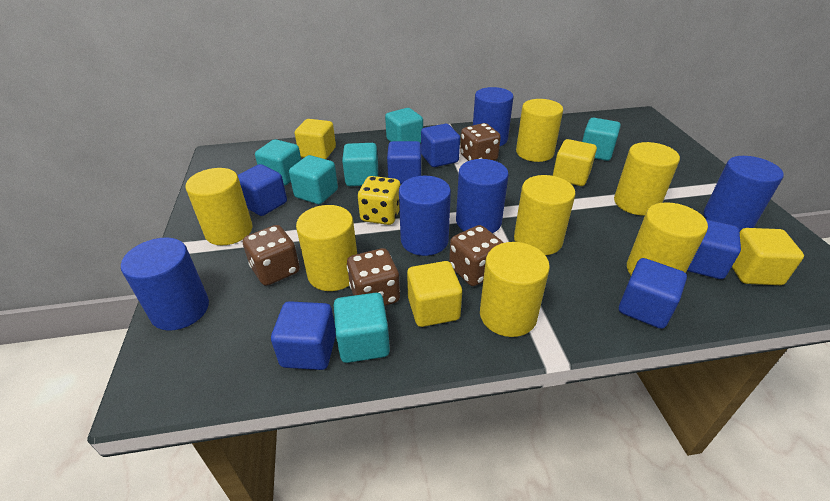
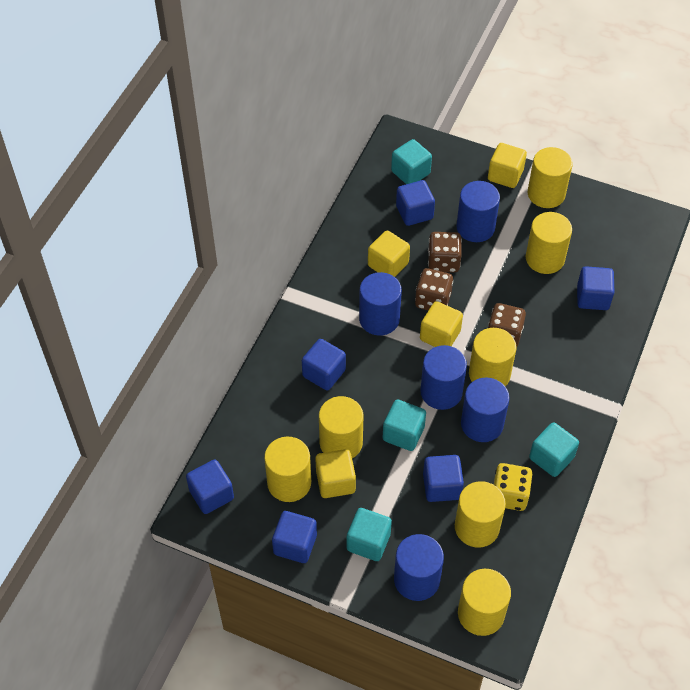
brown dice: [243,225,300,286] [347,248,400,306] [449,225,504,286] [460,123,501,161] = 4 -> [415,268,453,310] [428,232,462,273] [488,303,526,348] = 3
turquoise cube: [255,139,301,186] [289,155,338,204] [334,293,390,363] [342,143,378,186] [385,108,423,144] [582,118,621,161] = 6 -> [347,508,392,561] [383,400,426,451] [391,139,432,184] [529,422,579,477] = 4

